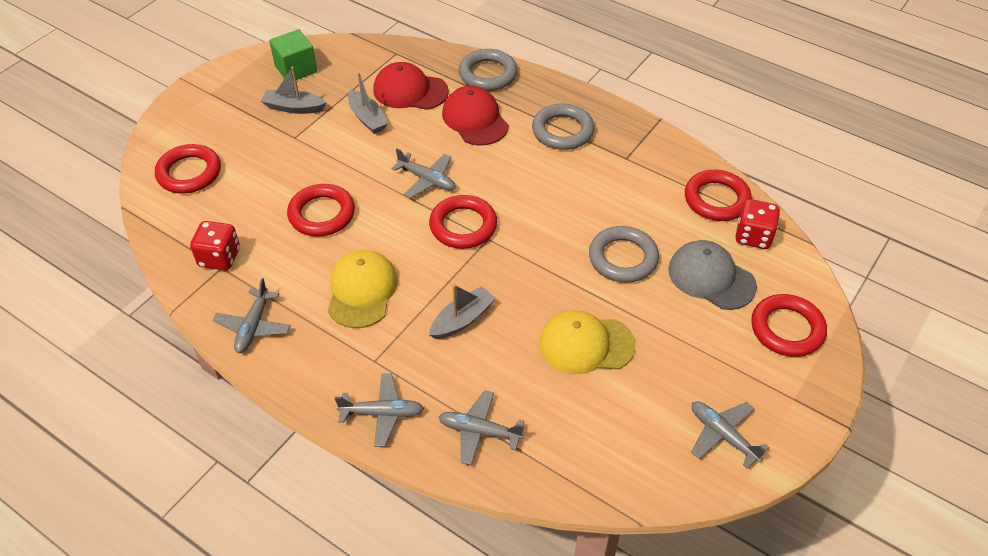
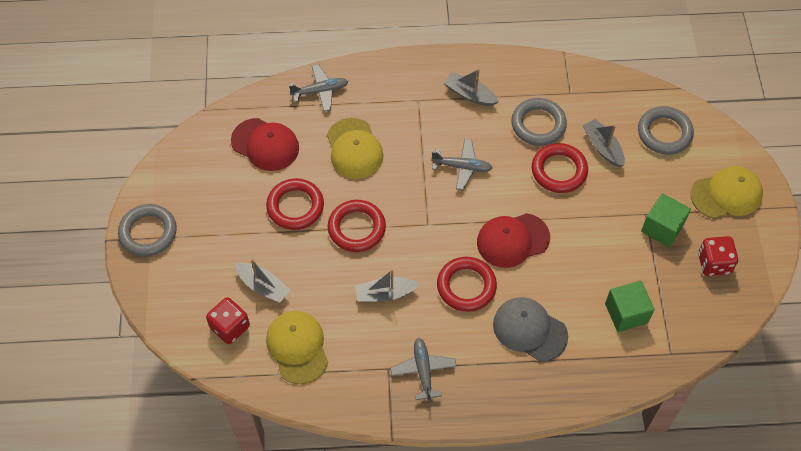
green cube: [269,29,317,81] = 1 -> [605,281,654,332] [641,193,691,247] = 2
grey boat: [261,67,327,114] [348,72,388,134] [429,284,496,339] = 3 -> [234,259,290,303] [355,269,420,302] [444,69,499,106] [583,119,625,167] = 4
grey plane: [212,278,291,353] [335,373,424,447] [391,149,456,198] [439,390,524,465] [691,401,769,469] = 5 -> [289,64,348,112] [390,338,457,401] [431,139,493,190] = 3
red ring: [155,144,221,194] [287,184,355,236] [429,195,497,249] [685,170,752,221] [751,294,827,357] = 5 -> [266,178,324,230] [328,200,386,252] [437,257,497,312] [532,143,588,193] = 4
yellow cap: [328,250,398,328] [539,310,635,374] = 2 -> [266,311,328,384] [327,118,384,179] [691,166,763,219] = 3

